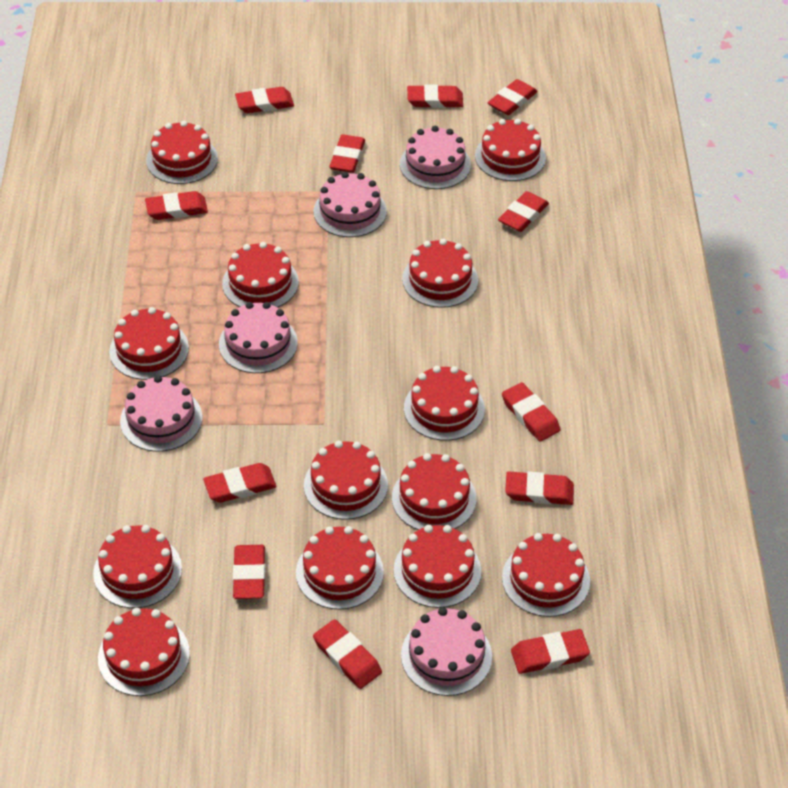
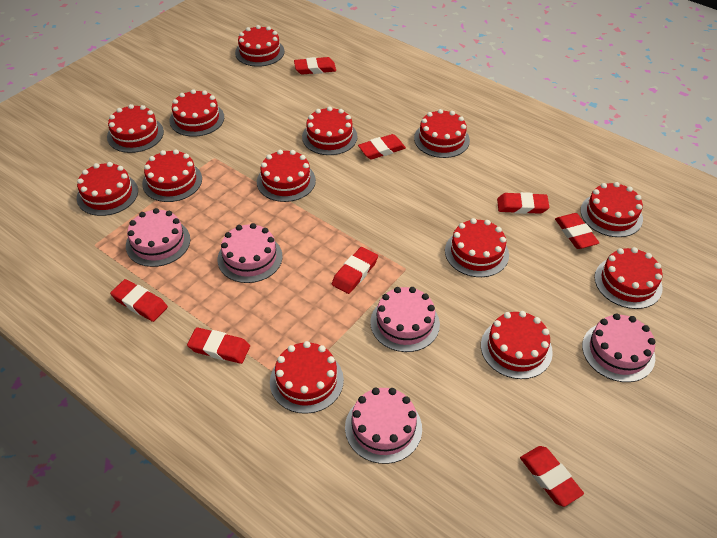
red eraser: [145,191,208,220] [203,463,276,503] [233,545,265,599] [235,87,294,113] [313,619,382,689] [329,134,365,173] [407,85,463,108] [488,79,538,115] [498,191,549,232] [502,382,560,442] [505,471,574,505] [511,629,590,674] = 12 -> [110,279,168,322] [187,327,250,364] [294,57,336,74] [332,247,378,294] [358,134,406,160] [497,192,549,214] [520,446,584,507] [555,213,599,249] = 8

